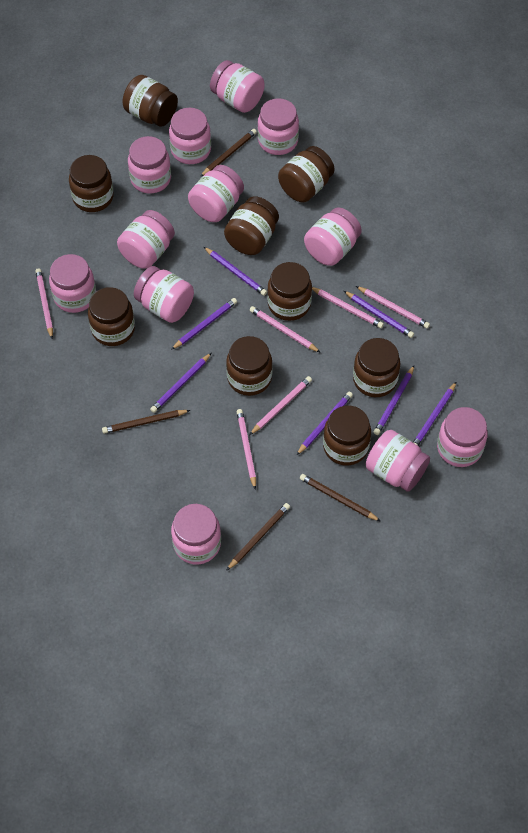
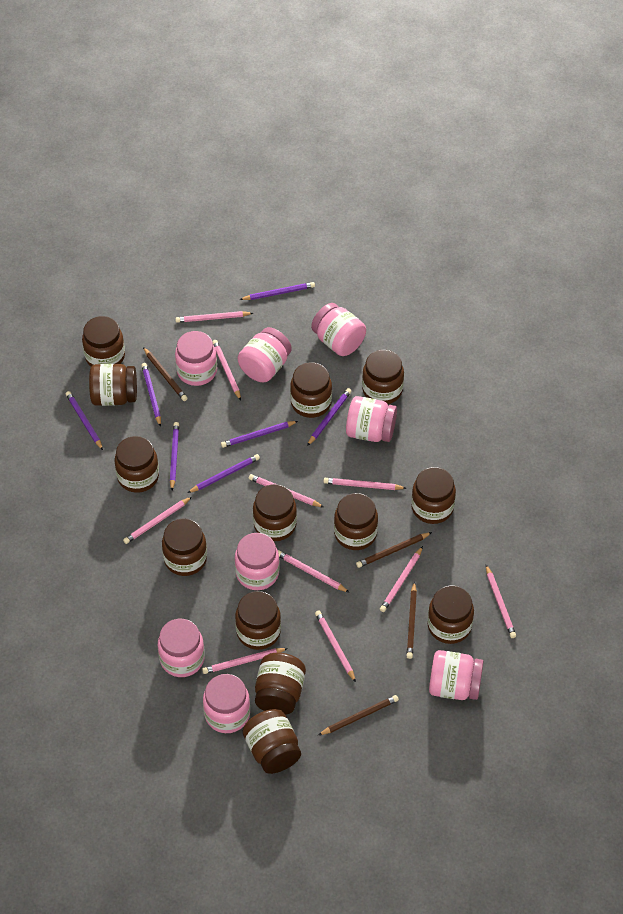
brown jar: [69,155,114,212] [88,287,135,346] [123,75,178,127] [224,196,279,255] [226,336,273,396] [267,262,312,321] [278,146,335,202] [323,406,371,466] [353,338,400,397] = 9 -> [82,316,125,366] [89,364,137,406] [115,436,159,493] [162,519,207,576] [235,591,281,650] [243,709,301,774] [253,484,297,541] [255,653,306,715] [290,362,332,418] [334,493,378,550] [362,350,404,404] [411,467,456,524] [428,586,474,644] = 13
pink jar: [49,254,96,313] [117,210,175,269] [128,136,171,193] [134,266,194,323] [169,108,211,164] [171,504,221,565] [188,165,244,222] [210,60,265,113] [257,98,299,155] [304,207,362,266] [366,430,430,492] [437,407,488,467] = 12 -> [158,619,205,677] [175,331,217,386] [203,674,250,733] [235,533,280,590] [238,327,292,382] [311,303,366,356] [346,396,397,442] [429,650,483,700] = 8
pink pencil: [35,268,53,339] [237,409,256,490] [250,306,321,353] [250,376,312,435] [312,287,384,328] [356,286,430,329] = 6 -> [123,497,192,544] [175,311,253,323] [202,648,288,674] [212,340,241,400] [249,474,324,507] [278,550,350,593] [315,610,356,682] [323,478,406,490] [380,546,423,612] [486,565,516,638] = 10

